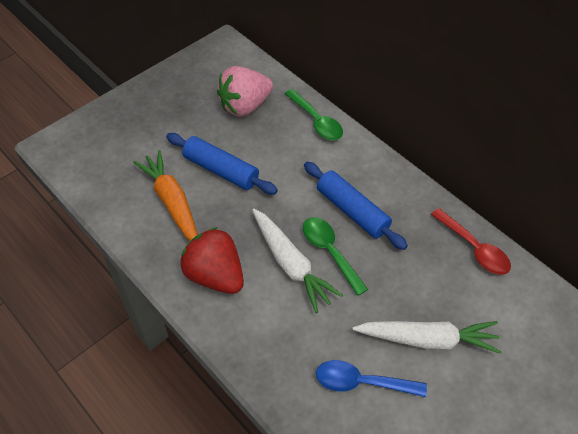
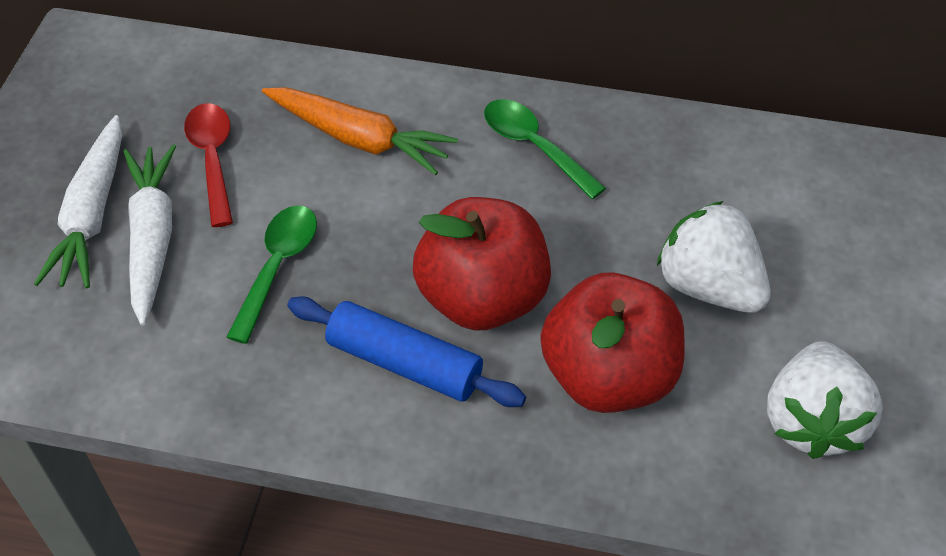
blue rolling pin: [166,133,278,194] [304,162,408,250] = 2 -> [287,296,526,407] = 1
blue spoon: [316,360,427,397] = 1 -> none = 0
pink strawberry: [217,66,273,117] = 1 -> none = 0
red apple: none = 0 -> [413,197,551,331] [540,272,685,413] = 2
red strawberry: [180,227,244,294] = 1 -> none = 0
white strawberry: none = 0 -> [657,201,771,313] [767,341,883,459] = 2

